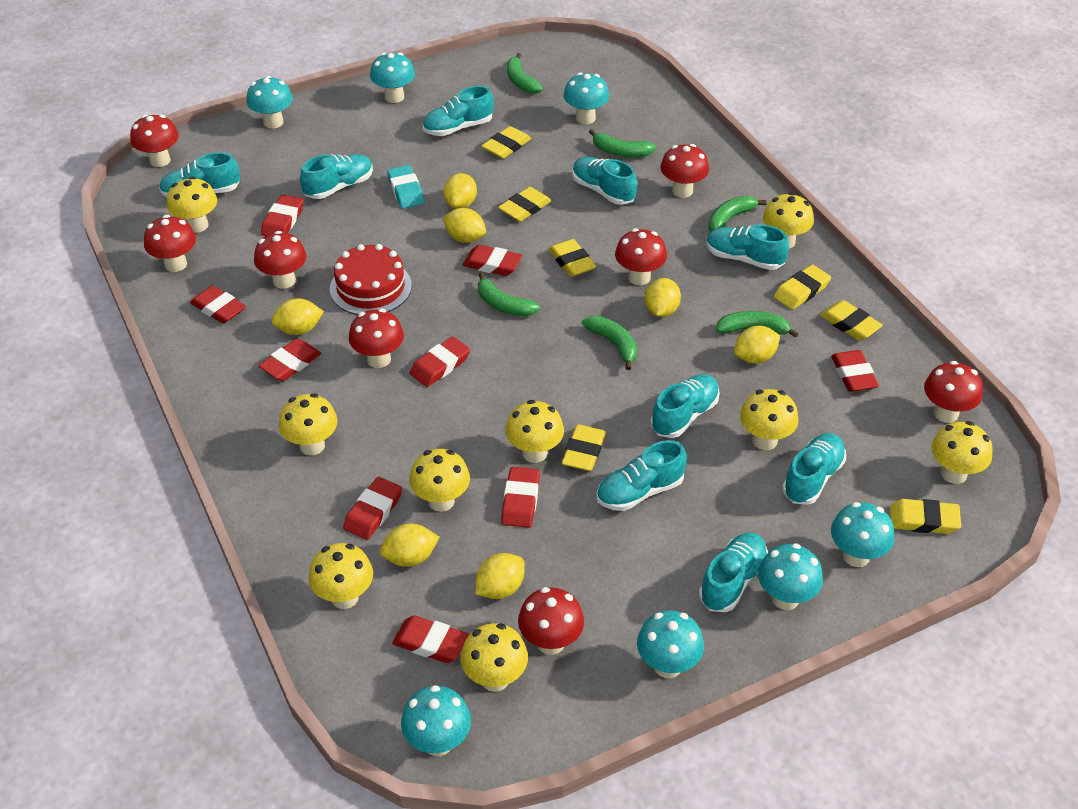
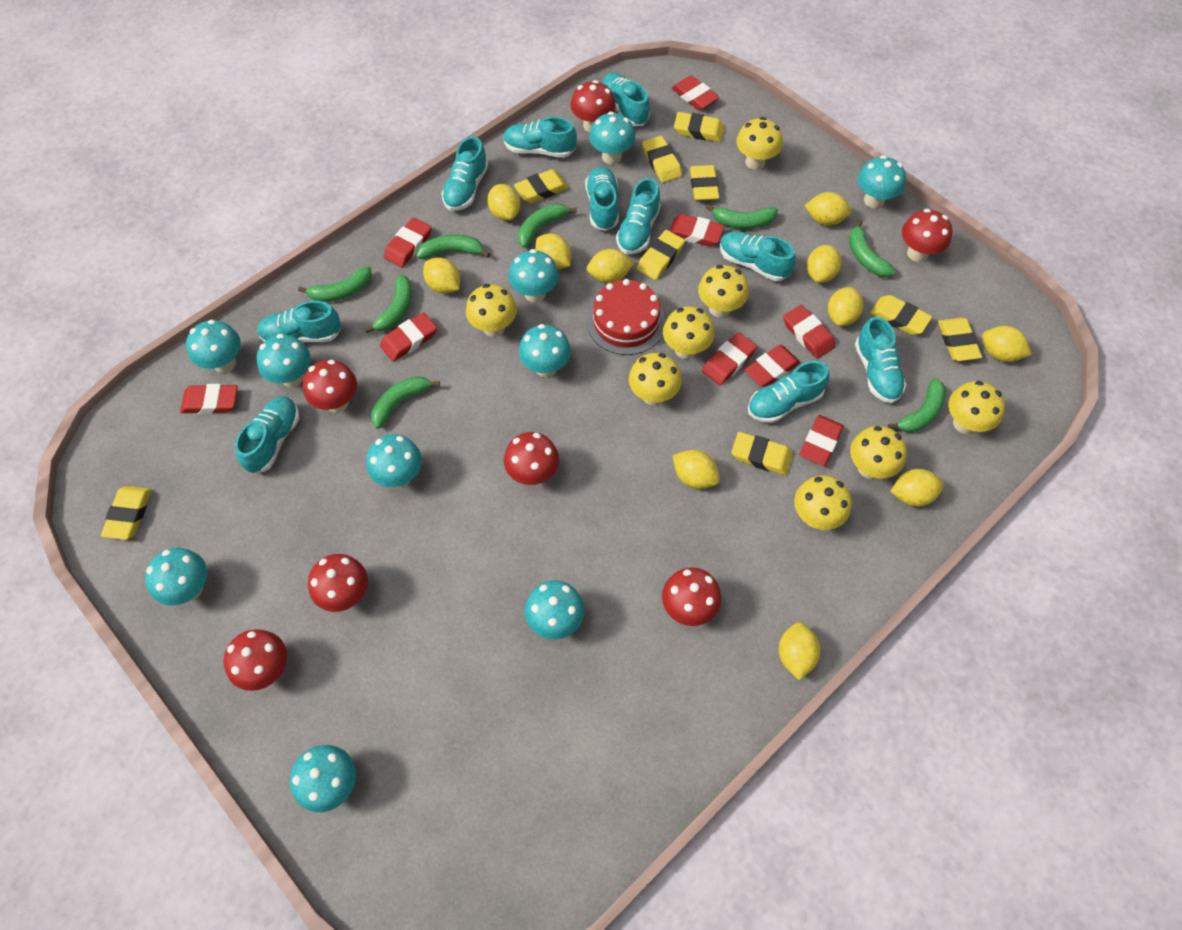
green banana: [478,272,540,316] [507,53,543,94] [582,315,637,370] [589,129,656,157] [708,196,766,232] [716,311,798,338] = 6 -> [298,266,372,302] [365,275,412,333] [371,376,440,429] [416,235,490,259] [518,203,577,248] [706,204,778,229] [849,220,896,277] [888,378,946,433] = 8
red mushroom: [130,115,179,167] [144,215,196,272] [254,231,306,289] [349,309,404,368] [518,587,584,655] [615,228,667,285] [660,144,709,198] [924,361,983,423] = 8 -> [224,629,287,691] [303,360,357,413] [308,554,368,612] [504,432,559,485] [571,80,616,132] [662,567,722,626] [902,209,952,262] = 7
turquoise eraser: [387,165,425,209] = 1 -> none = 0
turquoise mushroom: [247,76,293,128] [370,53,415,103] [401,685,471,756] [564,72,609,124] [637,610,704,678] [758,543,823,610] [831,502,894,567] = 7 -> [145,548,207,605] [186,320,241,373] [257,334,311,387] [290,745,356,812] [366,434,422,487] [509,249,559,303] [519,324,571,377] [525,580,584,639] [589,111,635,164] [858,155,906,209] = 10
turquoise shoe: [159,152,240,197] [300,154,373,199] [423,86,494,136] [572,157,637,205] [596,440,687,511] [651,374,720,438] [699,533,768,612] [706,224,789,270] [782,433,846,505] = 9 -> [235,396,299,474] [257,301,341,342] [441,136,488,211] [503,117,577,158] [585,166,619,231] [602,73,650,126] [616,178,661,254] [720,231,796,281] [748,361,830,423] [855,317,906,403] = 10
yellow eraser: [482,126,531,159] [498,187,552,221] [548,239,596,277] [561,424,606,471] [774,265,831,310] [820,300,883,340] [890,499,961,534] = 7 -> [101,486,151,540] [514,169,569,203] [637,230,685,280] [642,136,682,183] [674,112,724,142] [690,165,719,200] [731,432,793,475] [870,295,932,335] [938,318,982,361] = 9
yellow lemon: [271,298,324,335] [380,524,439,567] [443,173,477,209] [443,208,486,243] [475,553,525,599] [645,278,681,317] [734,326,780,363] = 7 -> [423,257,460,294] [487,184,520,220] [535,233,571,269] [587,249,634,283] [672,450,720,489] [778,622,821,680] [805,192,852,226] [807,245,841,283] [828,287,863,326] [890,469,944,507] [982,326,1032,362] = 11
yellow mushroom: [167,177,217,233] [279,393,338,455] [309,543,373,609] [409,449,470,512] [461,623,528,692] [505,400,564,463] [740,389,798,450] [763,193,814,249] [931,421,993,484] = 9 -> [466,284,517,337] [629,353,682,406] [663,306,715,359] [698,265,749,318] [736,117,783,170] [794,475,852,530] [850,426,907,479] [948,381,1005,434] = 8

